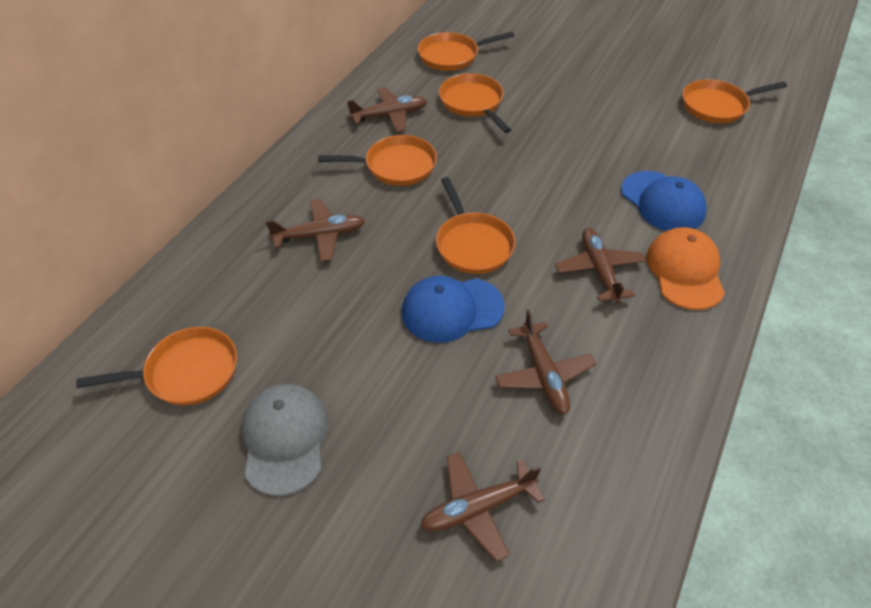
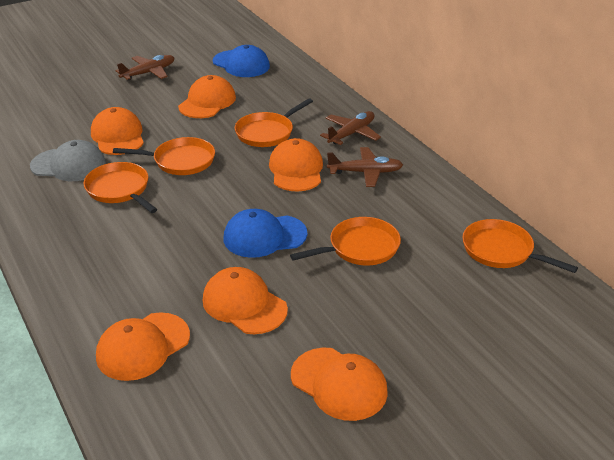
brown plane: [265,199,365,262] [347,87,427,132] [420,452,545,562] [495,310,596,414] [555,228,646,304] = 5 -> [116,55,174,80] [320,111,381,145] [327,147,403,187] = 3
orange cap: [646,227,725,310] = 1 -> [91,107,144,155] [96,312,190,381] [178,75,236,118] [203,267,288,334] [269,138,323,191] [291,348,388,421] = 6
orange pan: [76,327,237,405] [318,135,437,186] [418,32,514,71] [436,177,515,274] [439,73,511,133] [683,79,787,123] = 6 -> [83,162,157,213] [113,137,215,175] [235,98,313,147] [290,217,401,265] [462,219,578,273] = 5

